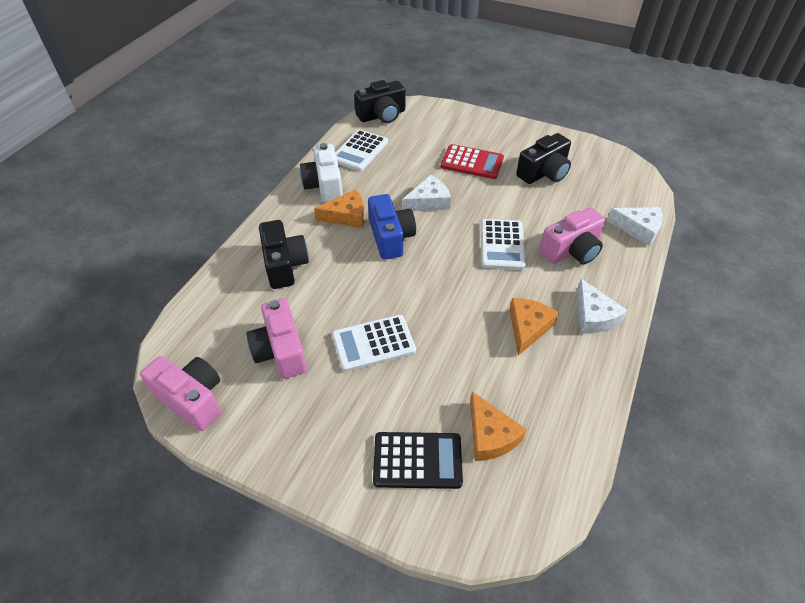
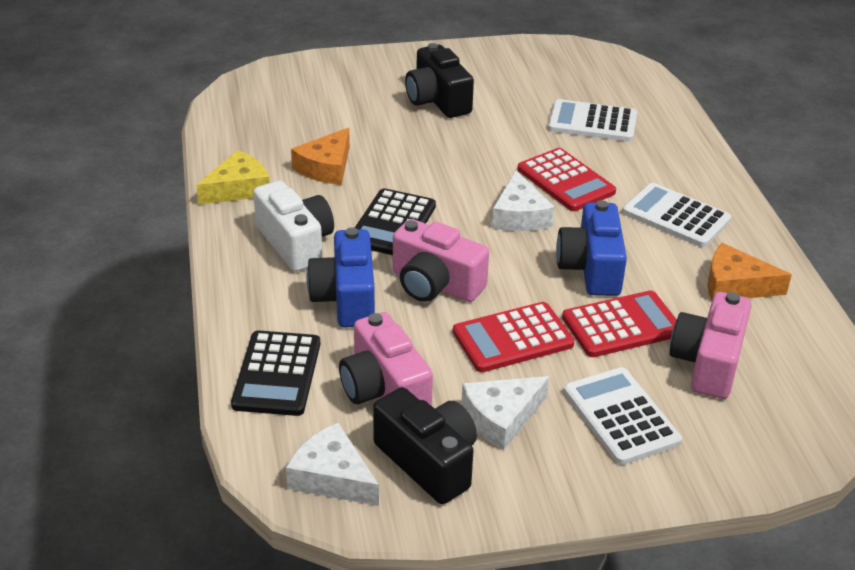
black calculator: [373,432,463,489] = 1 -> [231,330,321,416] [355,188,436,255] = 2
black camera: [259,220,309,289] [354,80,405,123] [516,133,571,184] = 3 -> [373,387,477,504] [405,43,474,118] = 2
blue camera: [368,194,416,260] = 1 -> [307,227,375,328] [556,200,627,296] = 2
orange cheese: [314,189,364,228] [470,392,527,461] [510,298,559,356] = 3 -> [291,128,350,185] [707,243,792,301] = 2
red calculator: [440,144,504,179] = 1 -> [453,302,575,372] [517,148,616,211] [562,290,677,357] = 3
yellow cheese: none = 0 -> [196,150,270,205] = 1

